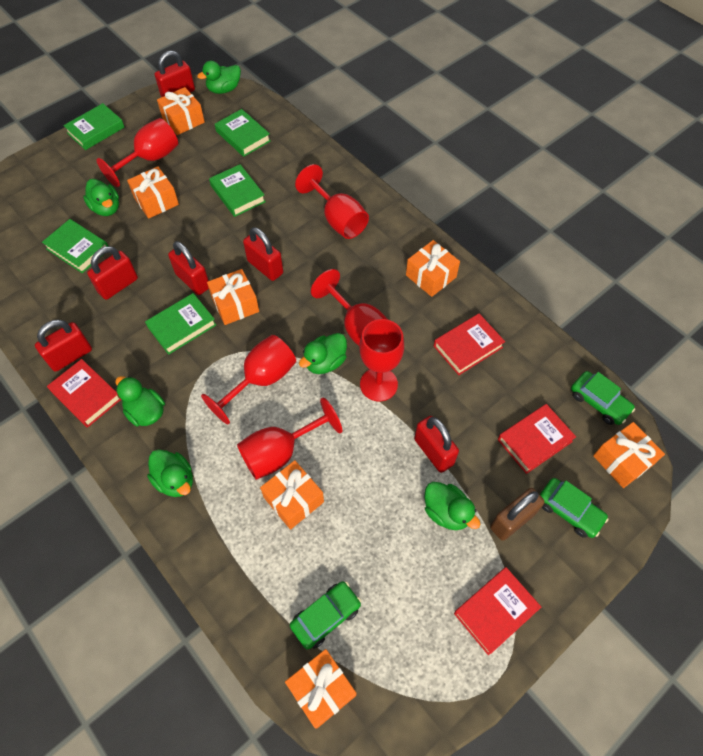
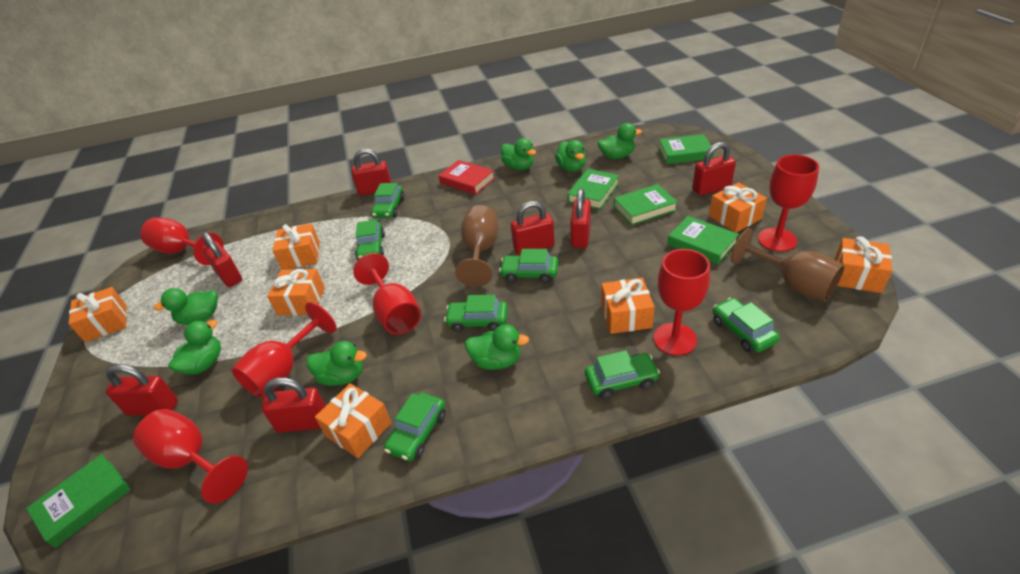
brown goblet: none = 0 -> [455,205,498,287] [731,228,845,301] = 2
brown padlock: [490,488,545,541] = 1 -> none = 0
green car: [290,581,361,650] [540,478,609,538] [571,371,635,425] = 3 -> [355,220,385,260] [371,183,405,218] [384,393,446,461] [444,295,508,332] [499,249,558,283] [585,350,660,399] [713,298,780,352] = 7
green duck: [83,179,119,216] [115,376,165,427] [147,449,193,497] [197,61,241,94] [299,333,347,374] [424,482,481,530] = 6 -> [154,288,218,325] [168,320,221,375] [307,341,367,386] [465,324,529,370] [501,138,536,170] [555,140,586,172] [598,123,642,159] = 7
red book: [47,359,122,428] [434,314,505,375] [454,567,541,655] [498,404,576,474] = 4 -> [438,160,495,195] = 1
red padlock: [35,320,92,372] [87,246,138,300] [155,51,195,97] [168,241,209,295] [243,227,283,281] [414,416,459,473] = 6 -> [106,364,178,416] [201,232,242,287] [261,377,326,433] [352,149,392,196] [511,201,555,255] [570,188,591,248] [692,142,736,195] = 7

